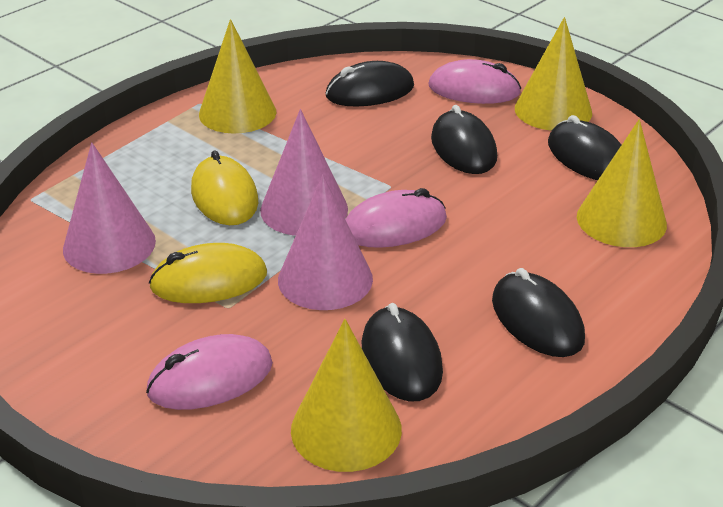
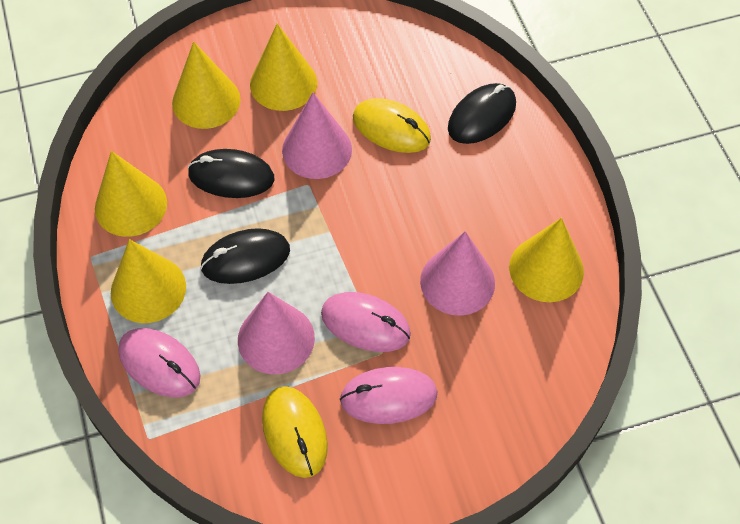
black mouse: [325,61,414,107] [362,303,443,401] [431,105,497,174] [492,268,585,357] [548,115,621,180] = 5 -> [188,149,274,198] [200,228,290,284] [448,83,516,144] = 3
yellow cone: [199,19,276,134] [291,319,402,472] [515,17,592,131] [577,119,667,247] = 4 -> [95,151,167,237] [111,239,186,323] [172,41,241,129] [250,23,317,111] [509,218,584,302] = 5

